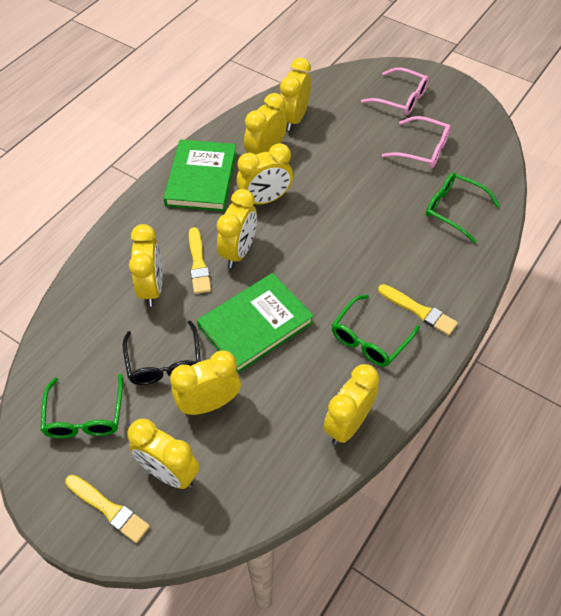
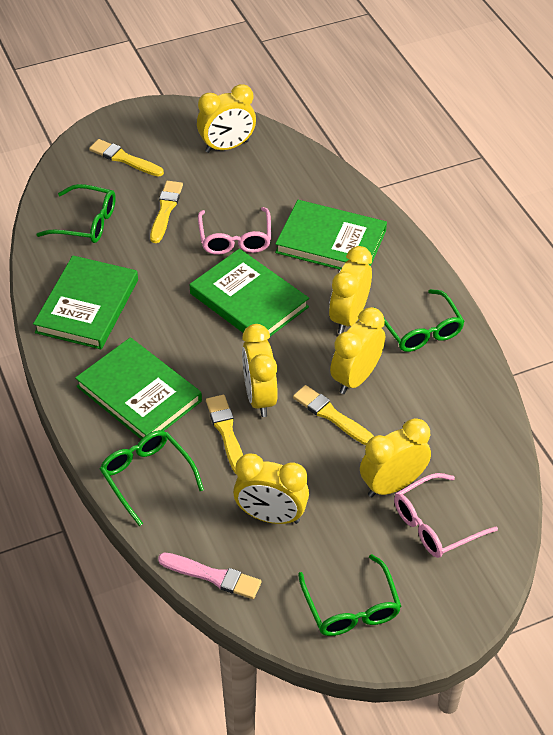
black glasses: [123,320,201,385] = 1 -> none = 0
green book: [163,139,237,211] [197,273,314,373] = 2 -> [33,255,138,349] [75,338,202,439] [190,249,309,337] [275,200,387,270] = 4
green glasses: [40,374,123,439] [332,295,420,367] [426,172,500,243] = 3 -> [36,184,116,243] [100,430,204,526] [298,554,401,636] [384,289,465,352] = 4
pink brush: none = 0 -> [158,553,261,599] = 1
yellow brush: [65,475,150,543] [189,227,211,294] [378,284,458,335] = 3 -> [89,139,164,177] [150,181,183,243] [206,395,243,474] [293,385,374,445] = 4
yellow clock: [128,419,200,489] [129,224,162,307] [170,350,241,415] [217,189,257,268] [237,143,293,205] [244,93,287,155] [280,58,311,131] [323,364,379,445] = 8 -> [197,84,256,153] [233,453,309,524] [242,324,278,417] [329,246,372,334] [330,307,385,394] [360,418,431,497] = 6

